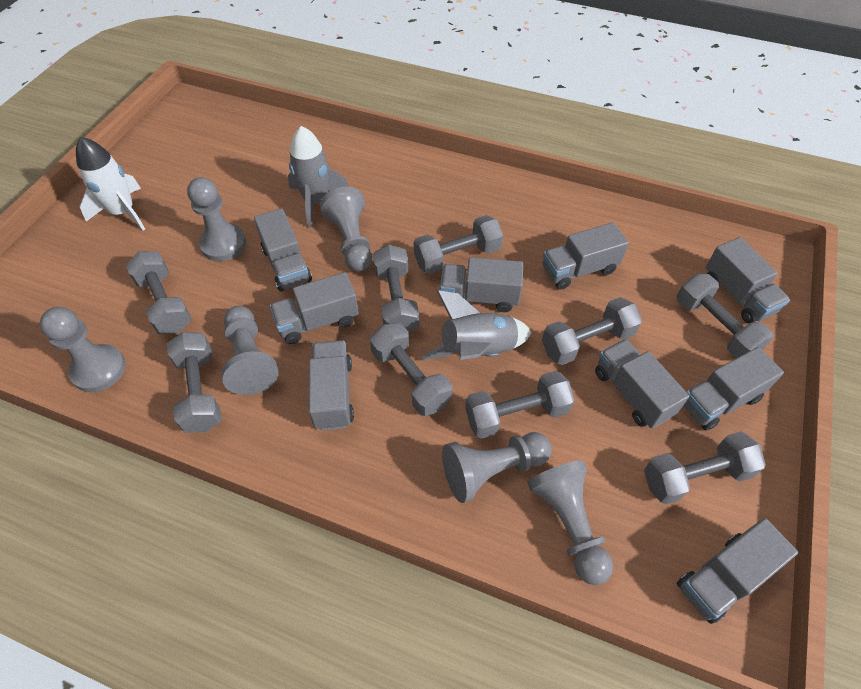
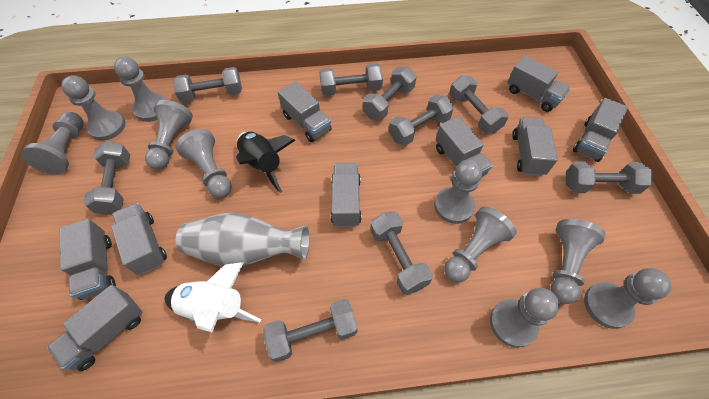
black rocket: none = 0 -> [236,132,295,193] = 1
grey pawn: [39,307,126,392] [187,177,246,261] [221,306,279,395] [320,187,372,272] [442,432,551,503] [527,460,613,585] = 6 -> [21,112,84,174] [61,75,125,141] [114,57,167,122] [145,100,193,170] [176,129,232,198] [434,160,482,224] [444,206,517,283] [490,288,560,348] [550,219,605,304] [584,268,672,329] = 10
grey rocket: [288,126,349,228] [422,290,532,360] = 2 -> none = 0
grey vase: none = 0 -> [176,213,309,266] = 1

